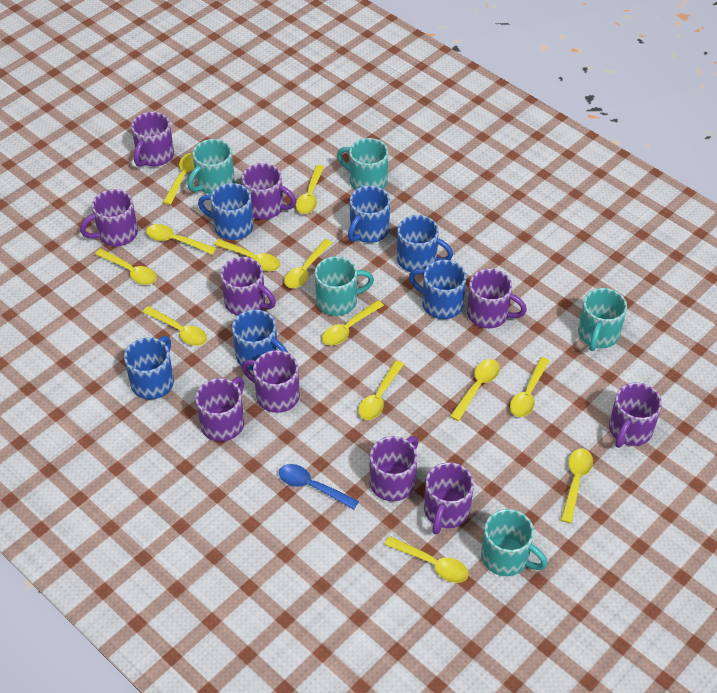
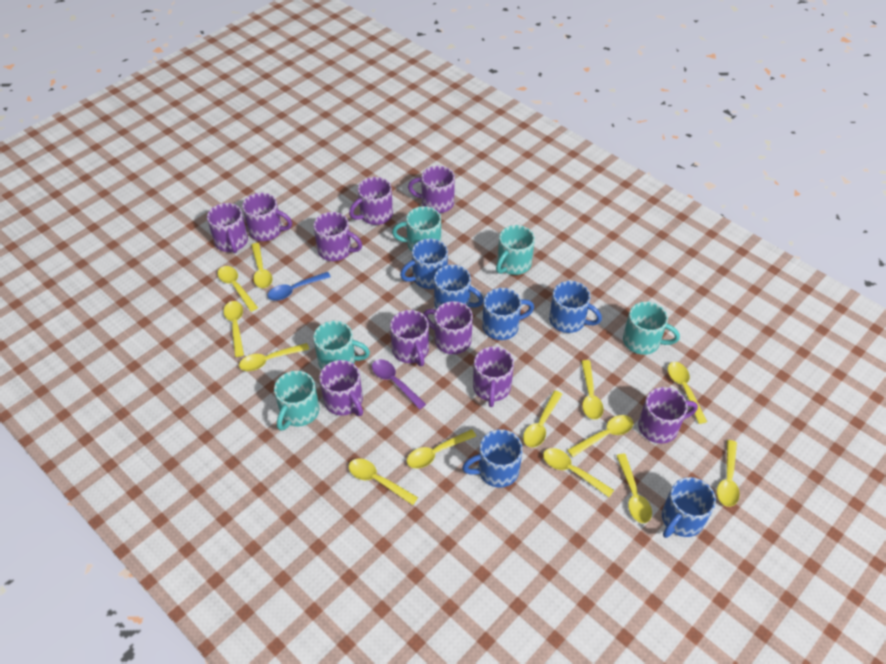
purple spoon: none = 0 -> [372,359,426,410] = 1

